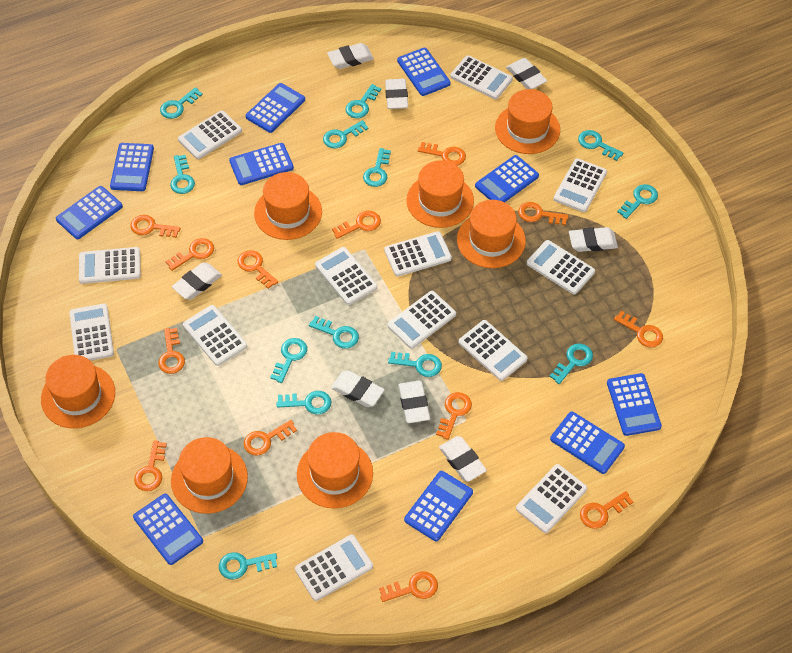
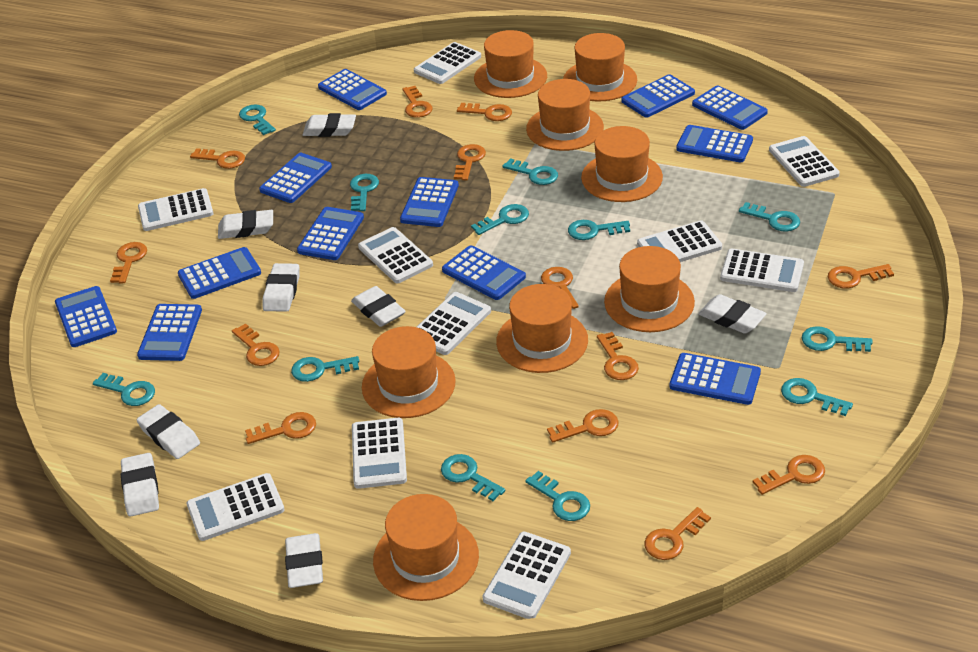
blue calculator: [56,186,123,239] [110,143,154,191] [133,494,203,565] [229,143,294,185] [246,83,305,133] [397,48,451,96] [404,471,473,541] [475,155,539,202] [550,412,625,474] [607,373,662,436] = 10 -> [55,286,117,347] [137,304,202,361] [178,247,261,299] [259,153,332,203] [297,207,364,260] [318,69,387,110] [400,177,459,227] [442,245,526,300] [621,74,695,118] [669,353,761,405] [676,125,753,162] [692,85,768,130] = 12
orange hat: [41,355,115,428] [171,437,248,514] [254,172,322,240] [297,432,373,509] [406,160,474,228] [457,200,526,268] [495,89,560,154] = 7 -> [362,326,456,418] [373,494,479,601] [474,30,547,98] [496,284,588,373] [526,79,604,151] [563,33,637,102] [581,126,663,202] [604,246,695,332] = 8
turquoise key: [160,87,203,119] [170,155,195,194] [219,552,277,580] [270,338,307,383] [276,391,331,414] [309,316,359,349] [323,120,369,148] [345,84,381,118] [363,148,391,187] [388,352,442,377] [549,343,593,384] [578,130,623,161] [617,184,658,219] = 13 -> [93,373,155,406] [239,105,276,135] [291,356,359,382] [350,174,379,211] [441,454,505,501] [471,204,529,235] [502,158,558,185] [525,471,590,521] [568,220,630,240] [739,202,800,231] [781,378,853,416] [801,326,873,352] = 12
white calculator: [69,303,114,361] [79,247,141,284] [178,110,242,159] [183,305,247,366] [295,535,373,601] [315,247,377,305] [384,231,452,277] [387,291,456,349] [450,55,513,99] [459,320,527,381] [516,464,587,533] [527,240,595,295] [554,158,607,212] = 13 -> [138,188,214,231] [187,473,285,541] [352,418,407,489] [358,227,433,283] [414,42,481,84] [417,292,491,355] [482,532,571,619] [637,220,722,262] [720,249,804,292] [769,136,840,187] = 10

